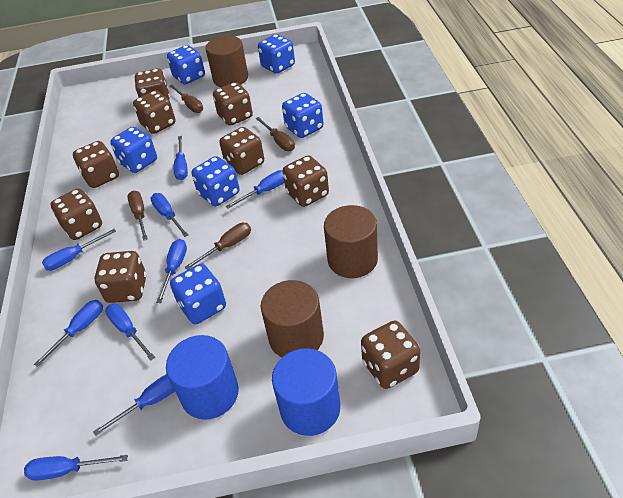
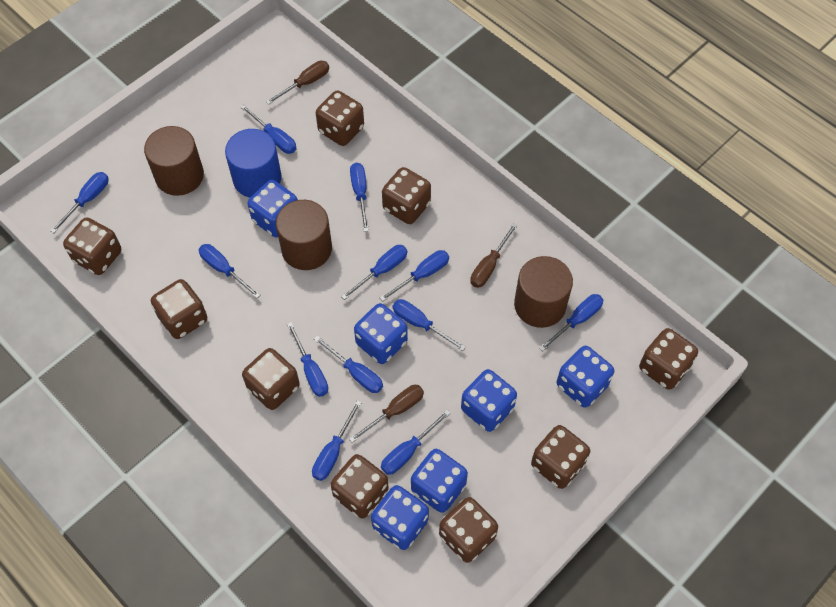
blue cylinder: [166,335,239,420] [272,348,340,436] = 2 -> [225,129,282,198] = 1
blue screwdriver: [24,455,128,481] [34,300,103,367] [42,229,116,271] [93,374,175,436] [105,304,155,361] [150,193,188,237] [156,239,187,303] [174,136,188,180] [225,170,284,209] = 9 -> [51,172,109,233] [199,244,261,298] [241,105,297,154] [287,322,328,397] [312,401,362,481] [314,336,383,393] [341,245,407,300] [350,163,369,232] [380,250,449,301] [381,410,451,475] [393,299,466,351] [539,294,603,351] = 12
brown screwdriver: [127,191,148,241] [170,85,203,113] [185,223,251,270] [256,117,295,151] = 4 -> [266,61,329,105] [349,385,424,443] [470,223,518,288] = 3

